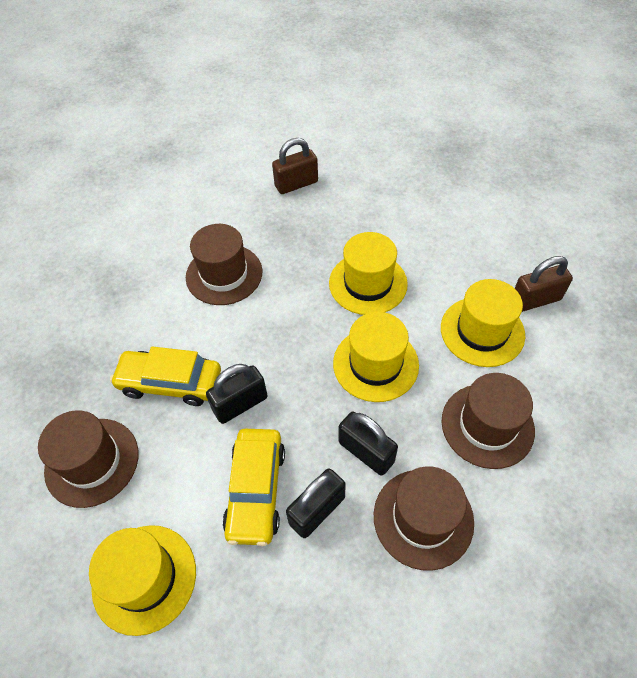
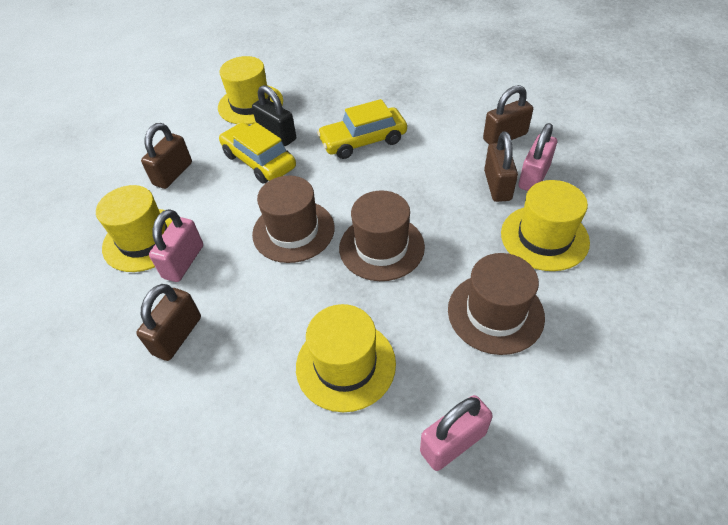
black padlock: [206,364,268,424] [286,468,346,538] [339,412,398,476] = 3 -> [252,85,296,146] = 1
brown hat: [38,410,138,508] [186,224,262,305] [374,466,474,571] [441,373,535,469] = 4 -> [252,176,335,263] [339,190,425,281] [448,253,545,355] = 3
brown padlock: [272,138,318,194] [515,256,573,312] = 2 -> [136,284,201,361] [141,123,192,189] [483,85,533,144] [484,132,518,202] = 4
pink padlock: none = 0 -> [149,209,203,282] [420,395,493,471] [518,123,557,191] = 3

